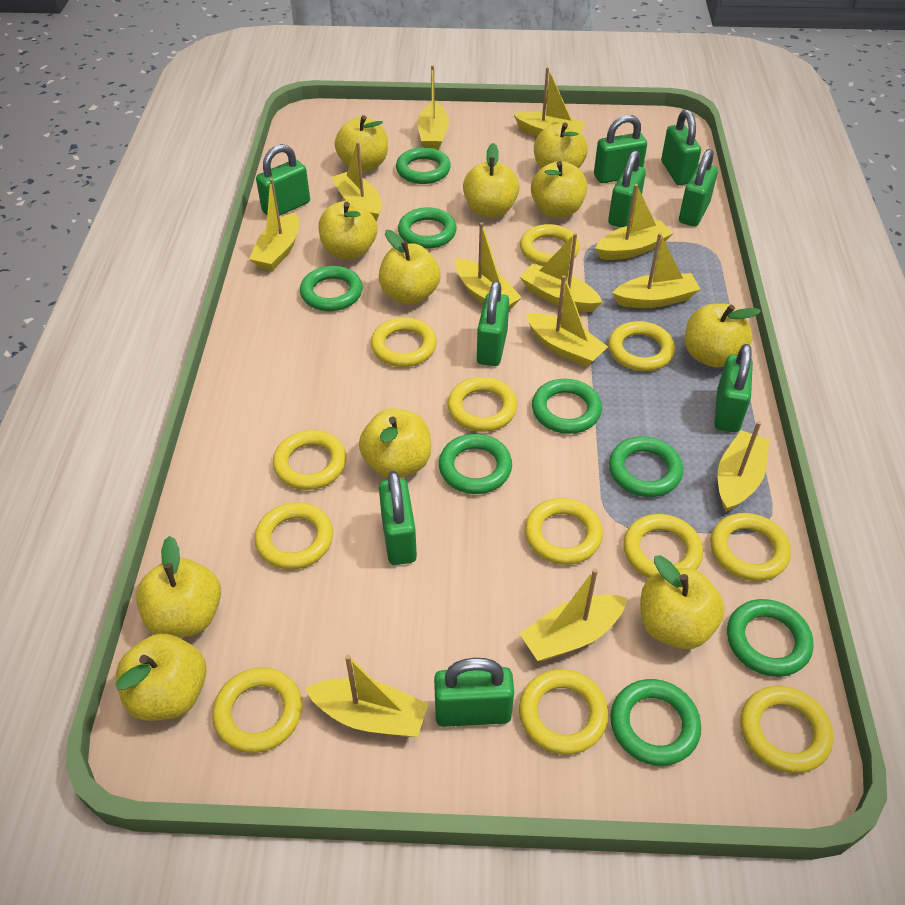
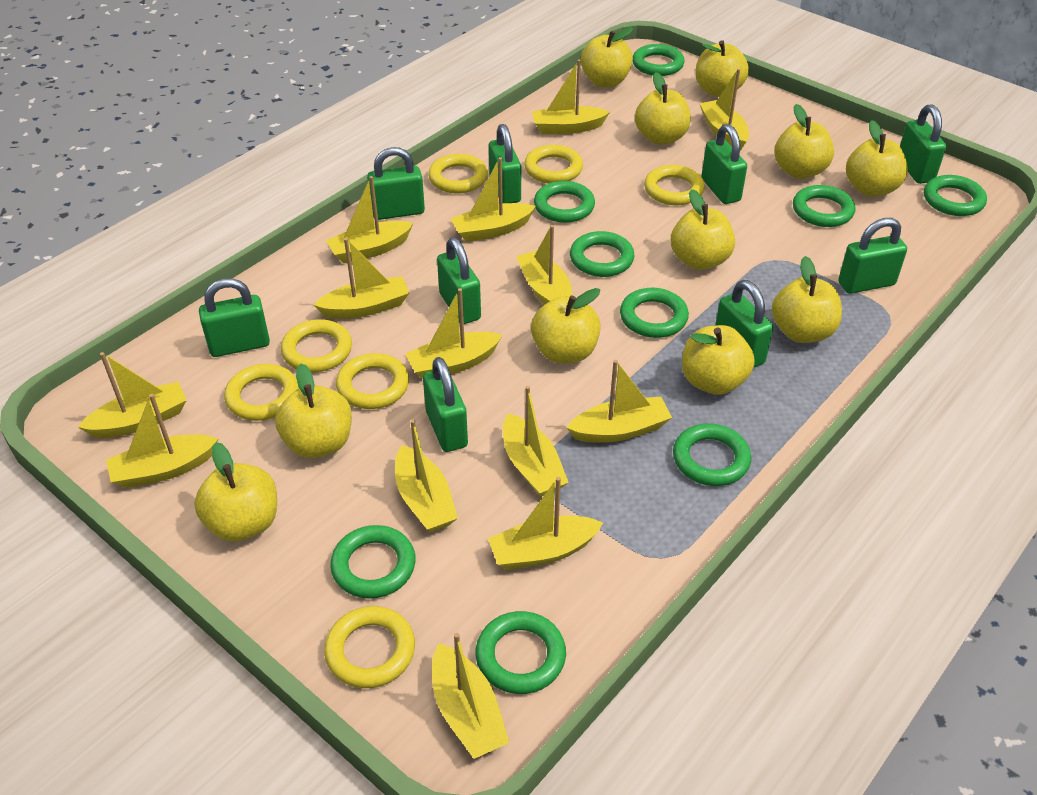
green ring: [300,266,362,311] [396,147,451,184] [398,207,457,249] [439,434,512,494] [532,379,602,434] [609,436,683,497] [610,679,701,766] [727,599,813,677] = 8 -> [330,525,416,599] [475,611,566,694] [534,181,595,223] [570,231,634,277] [620,288,689,338] [633,44,684,76] [673,424,751,486] [793,185,855,227] [924,175,987,216] = 9
yellow boat: [249,178,299,271] [305,655,428,737] [332,142,382,222] [418,65,449,150] [455,222,522,309] [514,67,586,137] [520,233,602,312] [520,568,627,661] [526,275,608,367] [595,184,673,260] [613,233,700,308] [718,421,769,512] = 12 -> [78,352,187,438] [106,394,218,488] [314,238,409,319] [326,176,413,263] [395,419,458,533] [405,288,502,379] [432,633,510,759] [450,157,536,242] [488,477,603,570] [503,386,569,497] [516,225,572,305] [532,60,610,134] [567,360,672,443] [699,69,749,151] = 14
yellow ring: [212,667,302,753] [255,502,333,570] [273,430,346,490] [371,317,437,367] [447,377,517,432] [519,669,608,755] [520,224,580,266] [525,498,603,565] [608,321,675,371] [623,514,703,578] [711,513,791,581] [741,686,833,773] = 12 -> [224,364,299,421] [281,319,352,372] [324,606,415,688] [336,353,409,409] [428,154,488,194] [524,145,583,184] [644,165,705,206] = 7

